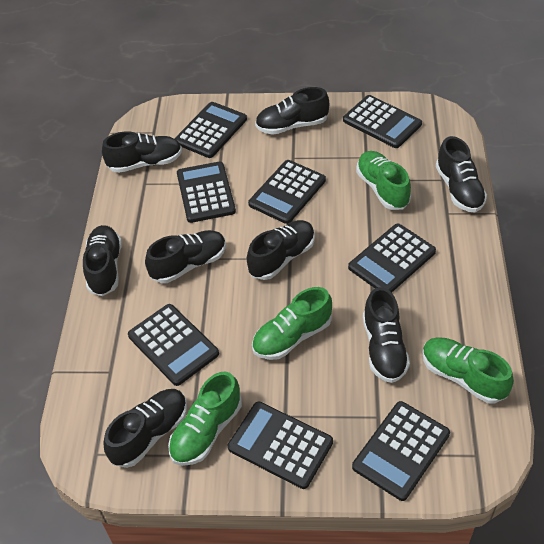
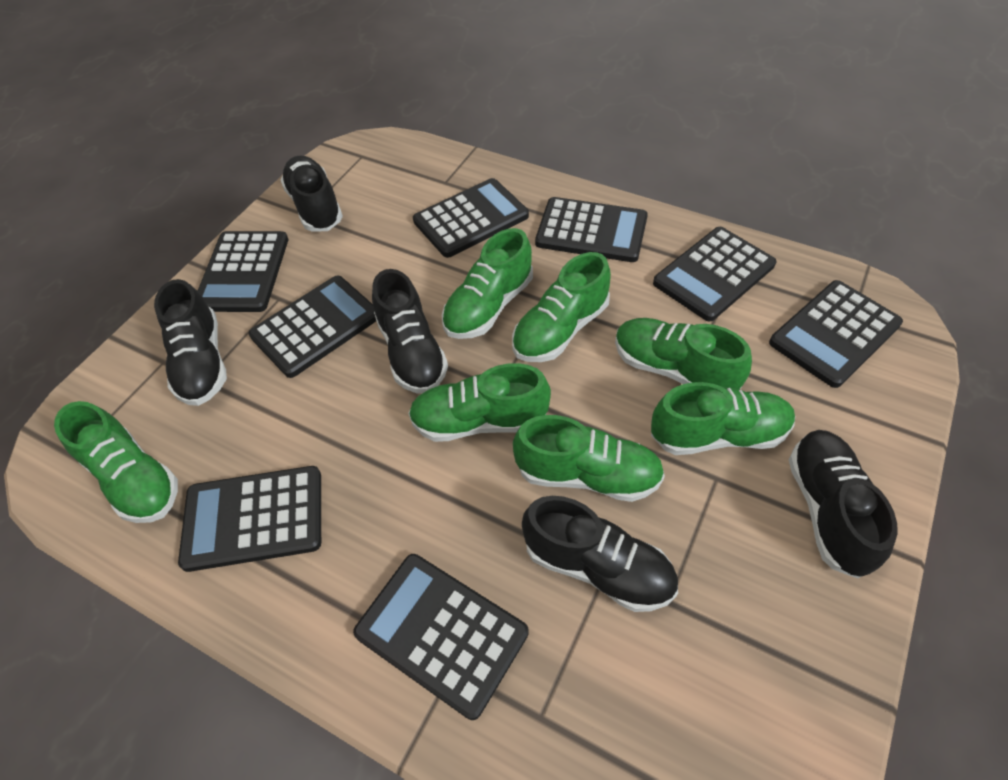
black shoe: [83,225,122,296] [102,131,182,173] [103,389,187,468] [145,230,226,283] [247,220,315,280] [255,87,329,135] [363,287,410,383] [436,136,487,213] = 8 -> [154,279,227,406] [280,155,343,232] [372,269,448,394] [522,496,678,612] [789,430,898,578] = 5
green shoe: [168,371,242,466] [252,287,332,360] [356,151,411,210] [423,337,514,404] = 4 -> [54,401,178,523] [408,363,551,442] [442,228,533,339] [512,252,611,362] [513,415,665,502] [615,318,752,390] [651,382,795,455] = 7

